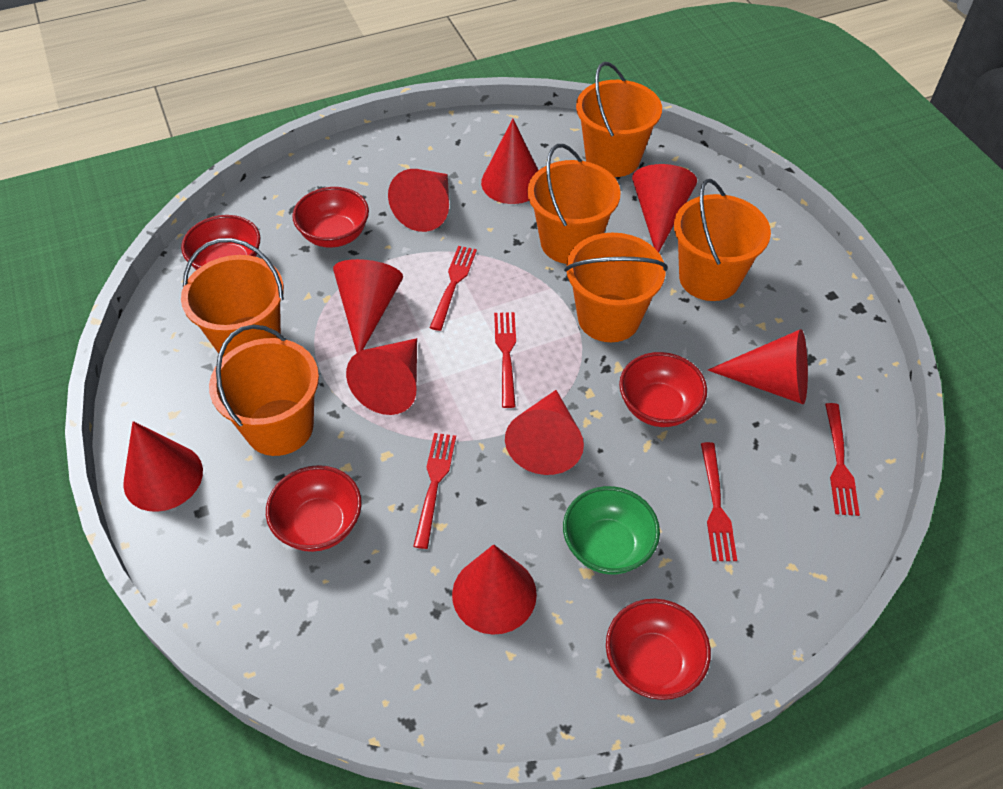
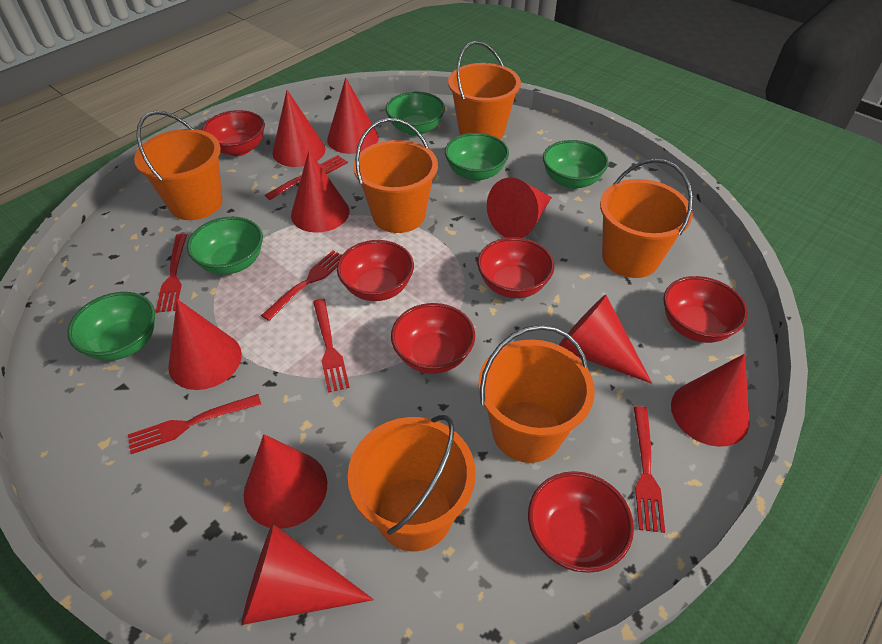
green bowl: [563,486,660,574] = 1 -> [67,292,155,361] [187,217,263,275] [386,92,445,136] [445,133,509,181] [543,140,609,189] = 5
red bowl: [181,215,260,270] [266,465,362,552] [292,187,369,248] [606,599,711,700] [619,352,707,427] = 5 -> [202,110,265,156] [337,240,414,301] [391,303,475,374] [477,237,554,298] [528,471,634,573] [663,276,748,343] = 6
red fork: [413,433,456,549] [430,246,477,331] [494,312,516,408] [701,442,737,561] [825,403,860,516] = 5 -> [128,394,261,454] [156,233,187,313] [261,251,342,321] [265,155,348,200] [313,299,350,393] [634,406,665,533] = 6

